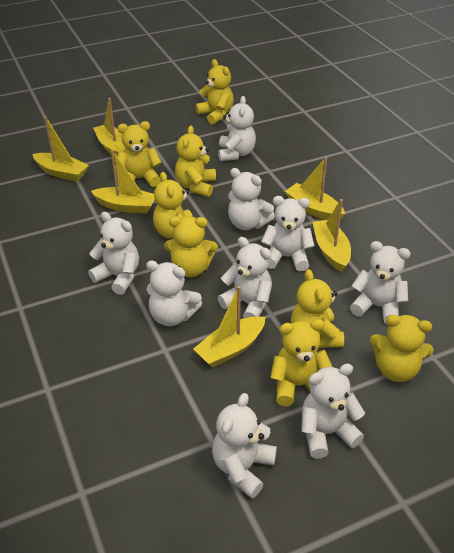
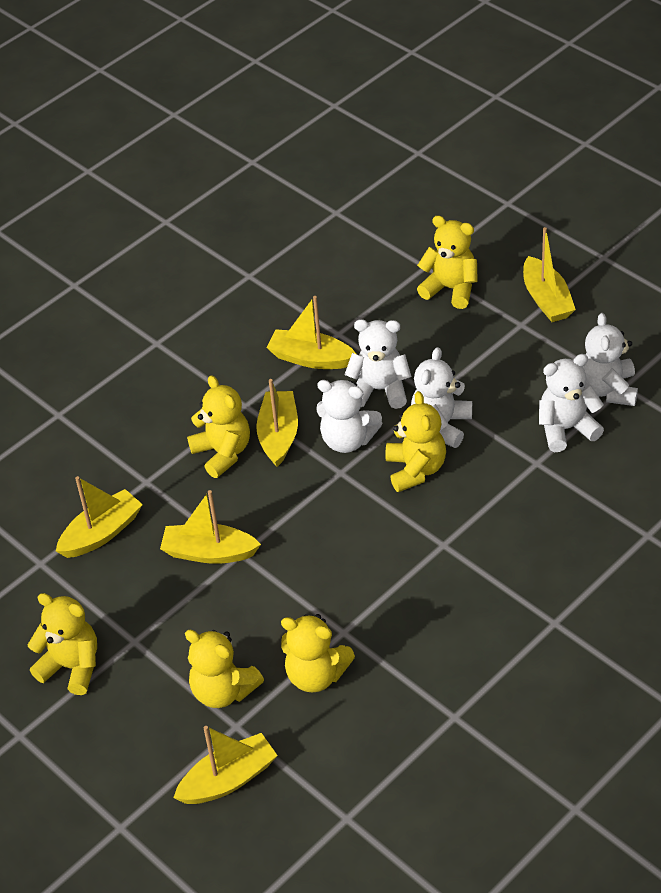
white teddy bear: [88,212,139,295] [146,260,202,326] [212,393,277,498] [218,96,256,161] [218,237,272,318] [228,168,275,230] [261,196,314,271] [301,364,365,459] [350,241,411,325] = 9 -> [316,380,383,453] [344,319,412,409] [411,347,472,448] [539,354,604,452] [583,313,638,406] = 5
yellow teddy bear: [117,121,162,187] [153,172,193,238] [164,216,218,277] [175,125,216,197] [195,59,234,125] [270,319,333,406] [291,269,344,348] [370,315,433,382] = 8 -> [28,593,97,695] [185,630,264,708] [187,375,250,478] [281,614,355,693] [385,391,446,492] [417,215,478,309] = 6

